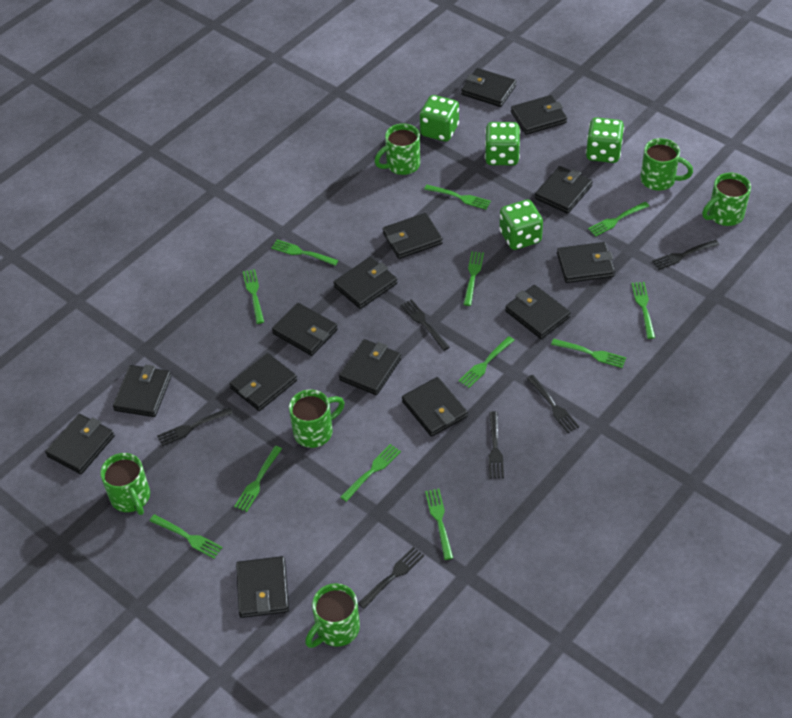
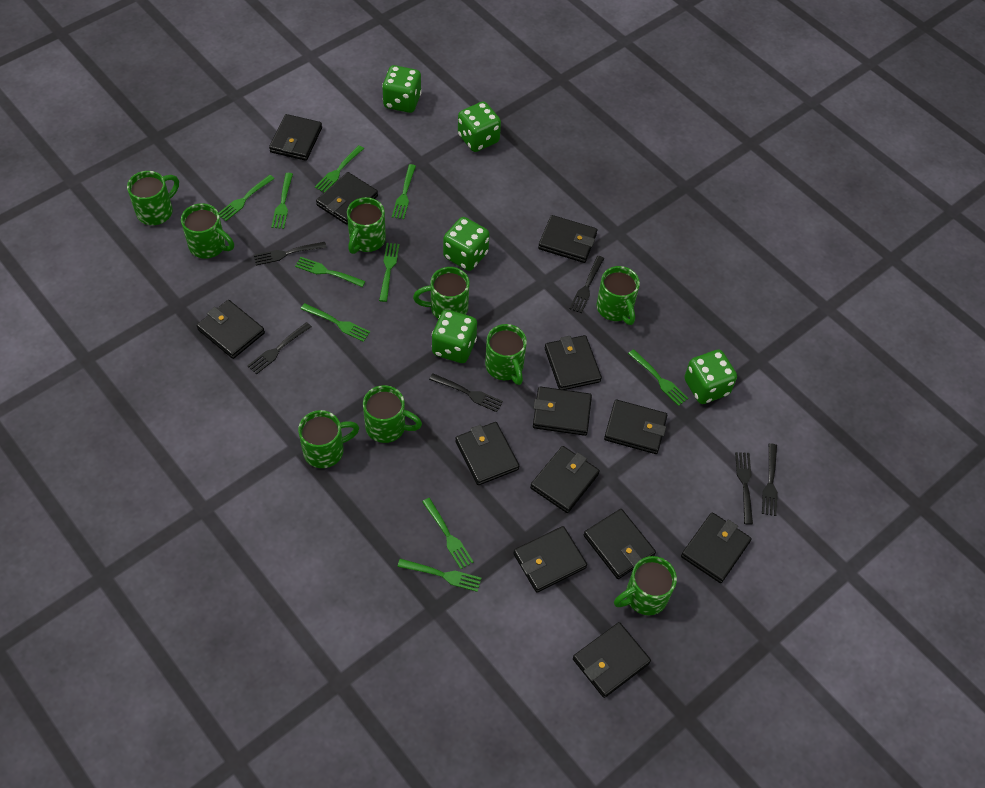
black wallet: [45,414,115,474] [113,364,171,417] [230,353,297,411] [236,556,289,618] [272,303,338,356] [333,257,397,309] [339,339,401,395] [383,213,443,259] [402,377,468,437] [461,68,516,107] [505,285,571,339] [511,95,567,135] [535,166,593,214] [557,242,615,283] = 14 -> [197,300,265,359] [269,114,322,161] [316,172,378,225] [455,422,519,485] [513,526,587,593] [530,446,600,513] [533,386,592,436] [538,215,597,263] [545,335,602,390] [573,622,651,698] [584,509,656,579] [604,400,667,454] [681,512,751,583] = 13
green dice: [420,95,459,142] [485,122,520,165] [499,200,543,250] [586,117,624,163] = 4 -> [382,65,422,113] [432,309,477,363] [443,217,490,271] [458,101,501,152] [684,350,737,404] = 5
green fork: [150,514,223,559] [234,446,282,512] [243,269,264,324] [271,239,338,266] [340,444,401,502] [424,185,491,210] [425,489,453,560] [459,336,514,388] [463,251,484,306] [551,339,626,368] [588,202,649,237] [631,282,655,339] = 12 -> [219,175,275,221] [271,173,293,229] [295,257,366,287] [301,303,370,342] [315,145,364,193] [379,243,399,302] [392,164,416,219] [397,559,482,592] [422,498,473,569] [628,349,688,406] = 10
green mug: [100,453,150,515] [289,390,345,448] [305,583,360,648] [375,123,420,175] [640,138,693,190] [702,173,751,226] = 6 -> [127,171,179,225] [181,203,234,259] [298,410,359,468] [347,197,386,254] [363,385,422,443] [413,267,470,319] [485,324,527,385] [596,266,640,325] [614,556,677,615] = 9

